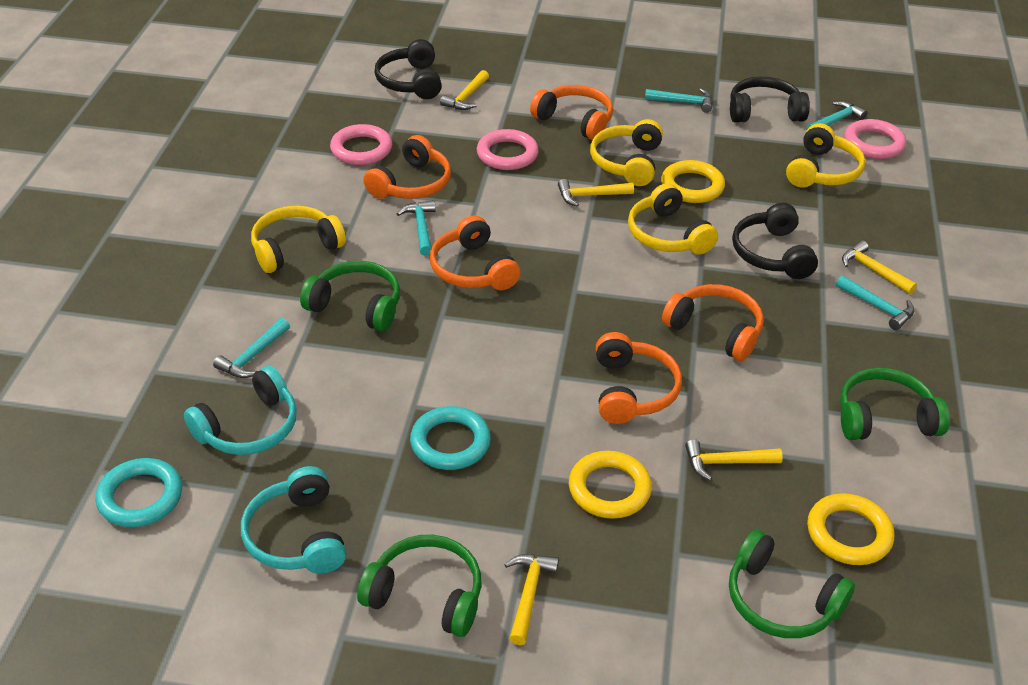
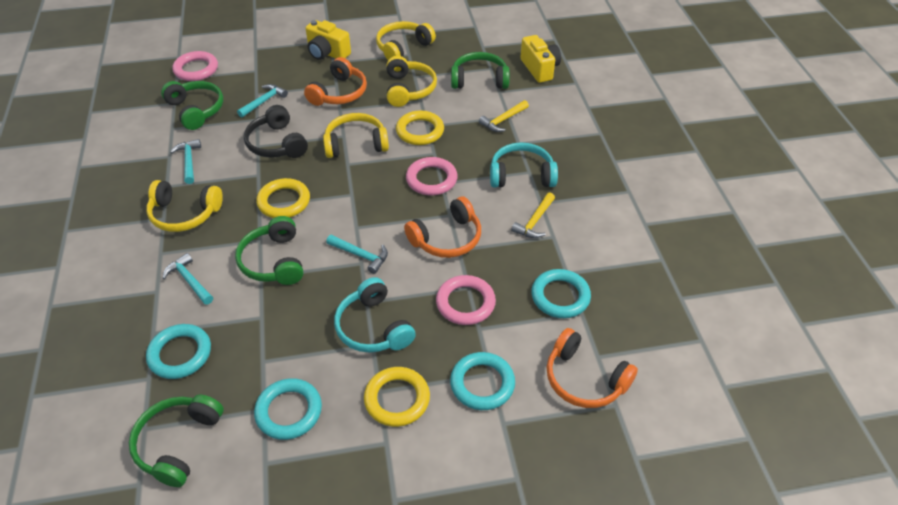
black headphones: [374,39,442,99] [730,76,810,123] [732,203,818,279] = 3 -> [244,105,308,158] = 1
orange headphones: [363,135,451,199] [430,215,520,290] [530,85,613,140] [596,332,682,424] [662,284,764,361] = 5 -> [304,57,367,106] [404,197,481,258] [547,328,638,408] = 3
turquoise hammer: [213,318,290,378] [397,200,436,256] [645,88,712,113] [806,101,867,131] [836,275,915,330] = 5 -> [163,253,213,305] [170,139,201,184] [237,84,288,118] [326,235,388,274] = 4
turquoise ring: [95,458,182,527] [410,406,491,470] = 2 -> [146,324,211,379] [254,378,322,440] [450,352,515,410] [531,269,591,318] = 4
yellow camera: none = 0 -> [305,20,351,60] [520,35,561,83] = 2
yellow hammer: [440,70,489,110] [504,554,559,645] [558,179,634,206] [685,439,783,481] [842,240,917,294] = 5 -> [479,100,529,132] [511,193,555,238] = 2

